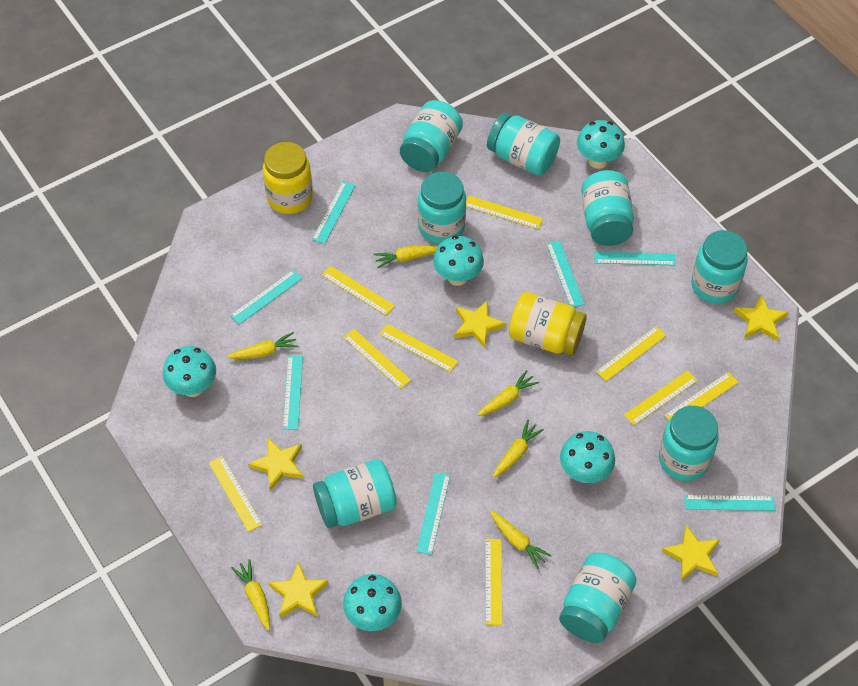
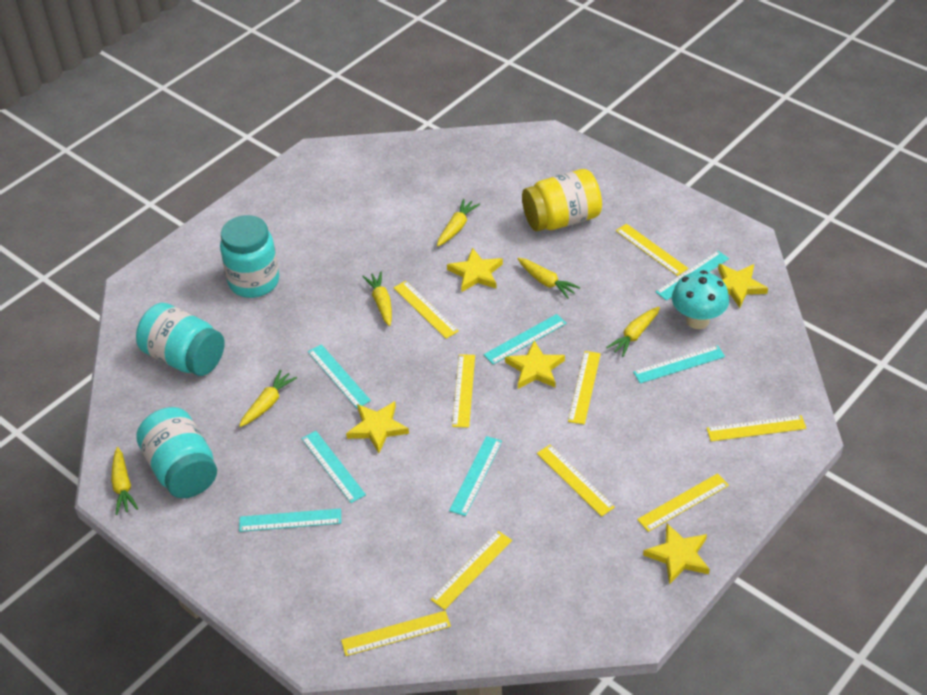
turquoise jar: [313,459,397,528] [400,100,463,172] [418,172,466,244] [487,113,560,176] [559,553,637,643] [581,170,634,246] [659,406,719,481] [691,230,748,304] = 8 -> [136,303,224,376] [136,407,217,498] [220,215,279,298] = 3
turquoise mushroom: [163,346,216,397] [343,574,402,631] [433,236,484,286] [560,431,615,483] [577,120,625,169] = 5 -> [672,270,729,329] = 1
yellow jar: [263,142,313,214] [509,292,587,355] = 2 -> [522,169,602,231] = 1

